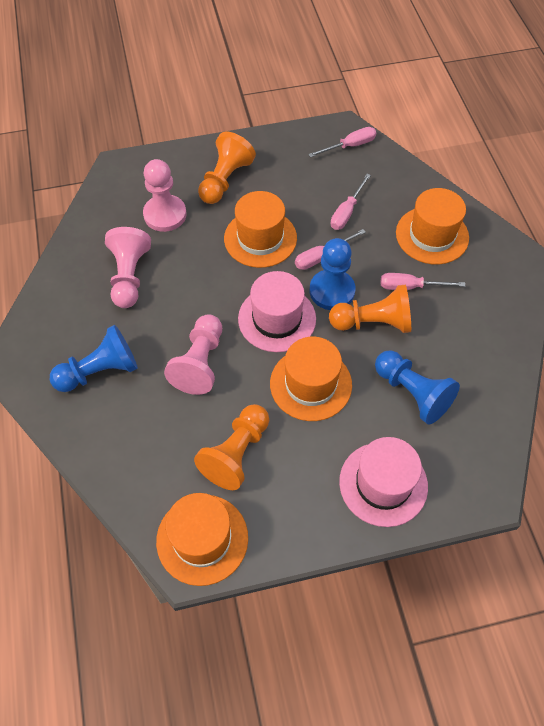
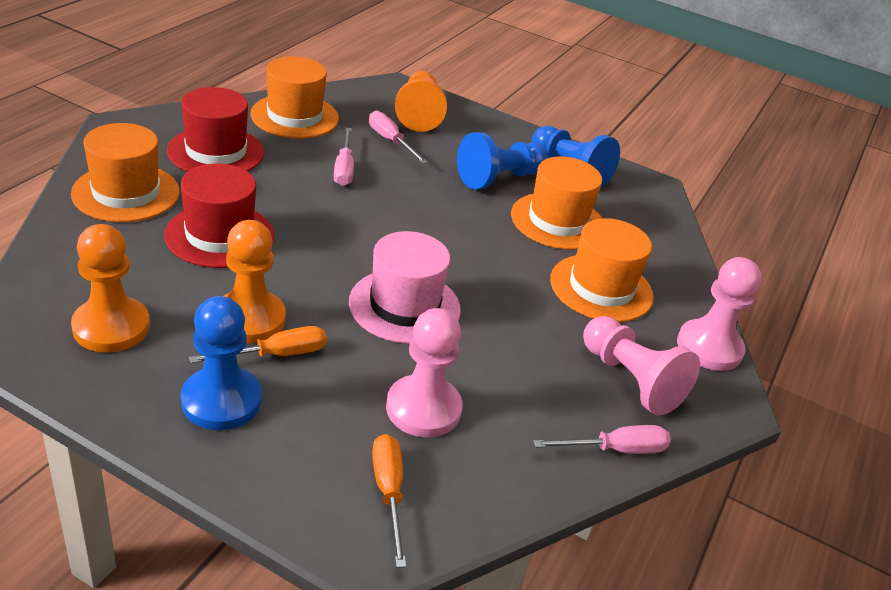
orange screwdriver: none = 0 -> [189,326,327,363] [372,434,406,568] = 2
pink hat: [238,271,316,352] [339,437,428,527] = 2 -> [349,231,461,344] = 1
pink screwdriver: [295,229,366,270] [308,127,376,157] [331,174,371,230] [380,273,465,290] = 4 -> [334,128,354,186] [369,110,428,164] [533,425,671,454] = 3
red hat: none = 0 -> [164,164,274,268] [167,87,264,172] = 2

